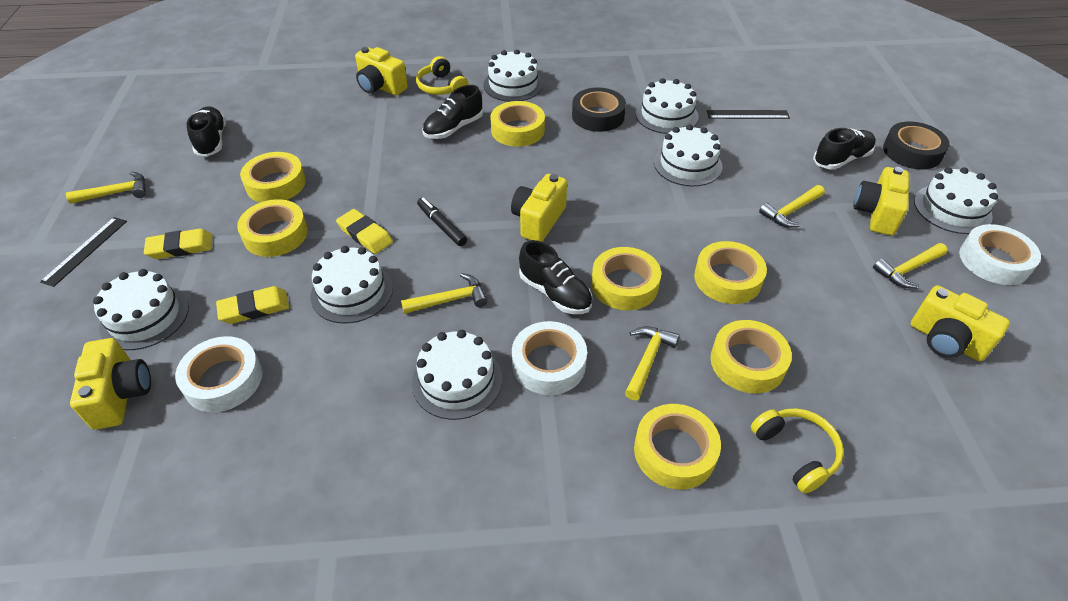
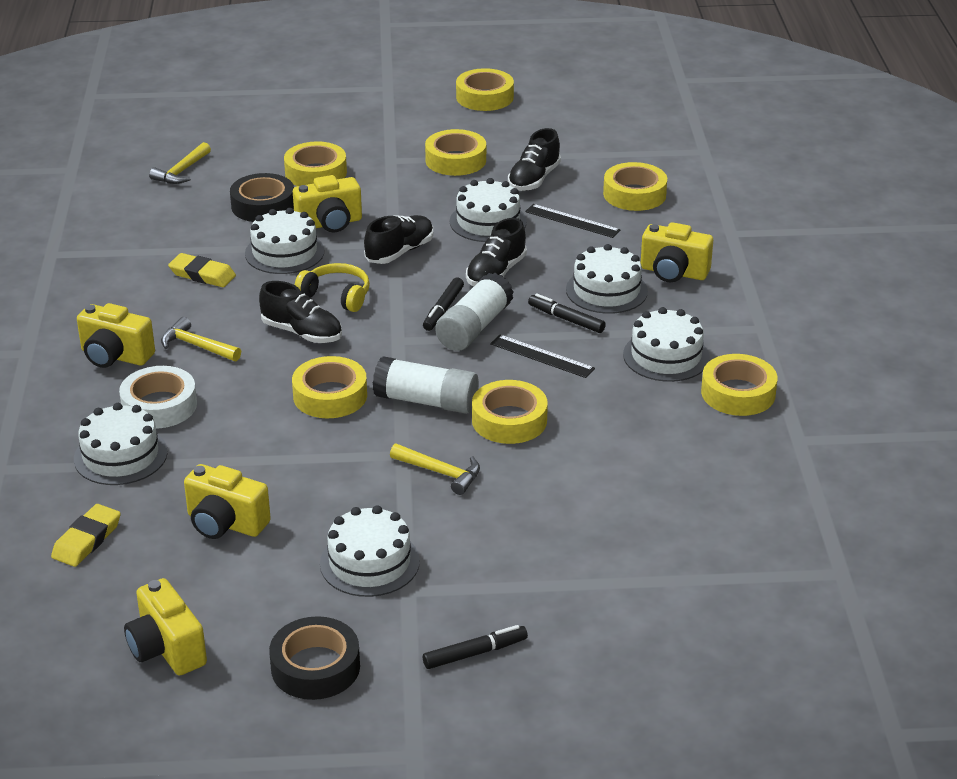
black marker: [417,197,467,246] = 1 -> [423,278,464,331] [423,625,528,669] [528,293,606,333] = 3
white cake: [93,269,189,350] [311,246,393,323] [412,330,502,420] [483,49,543,102] [635,78,699,134] [654,124,723,186] [914,167,998,234] = 7 -> [74,403,168,485] [245,208,325,274] [320,505,420,597] [450,178,527,242] [566,244,648,314] [623,307,710,382] = 6
white glue stick: none = 0 -> [373,356,479,414] [435,273,514,351] = 2
white tape: [175,336,262,412] [512,321,587,395] [959,224,1041,285] = 3 -> [119,366,197,429] = 1
yellow eraser: [144,229,212,259] [216,286,289,324] [336,209,393,254] = 3 -> [51,504,121,567] [168,253,236,287] = 2
yellow hammer: [66,171,146,204] [401,273,488,314] [625,326,680,400] [759,185,825,228] [873,243,948,288] = 5 -> [149,142,211,184] [161,317,241,361] [390,444,480,495] = 3
yellow headphones: [416,56,469,95] [751,408,844,494] = 2 -> [295,263,370,312] = 1

